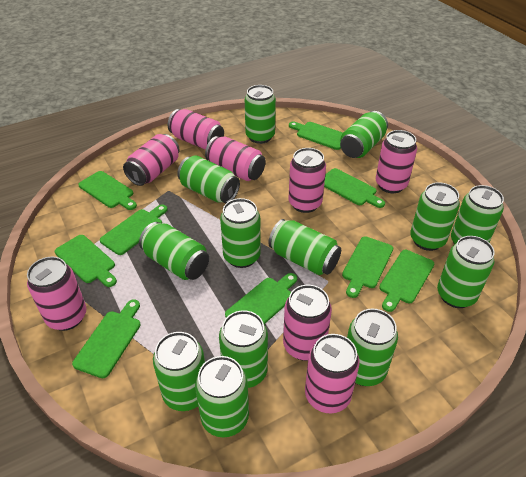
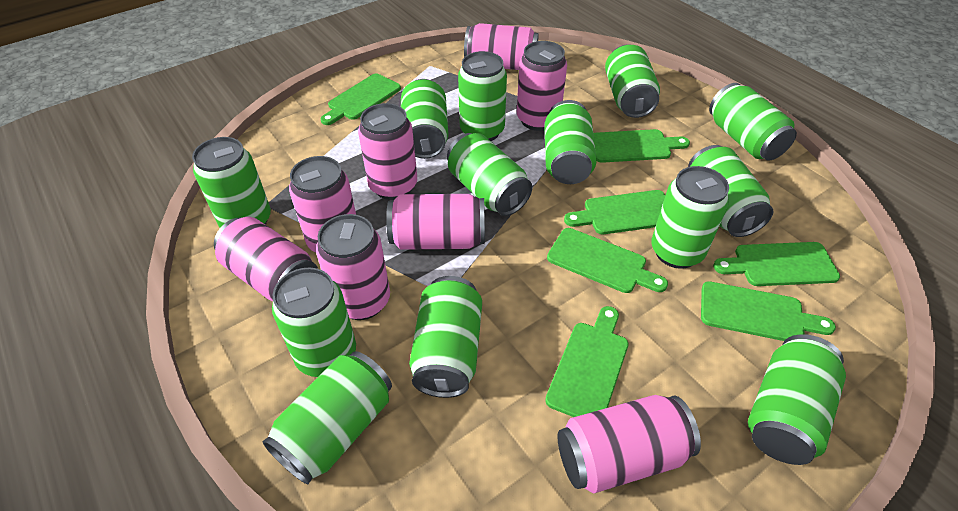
green cutting board: [55,235,117,287] [72,299,140,378] [78,171,137,210] [100,205,168,255] [225,273,297,324] [289,122,343,150] [324,168,385,208] [342,236,393,298] [379,250,434,312] = 9 -> [320,74,401,125] [545,306,629,417] [547,228,668,293] [564,190,665,234] [593,129,690,163] [701,281,836,341] [713,242,840,286] = 7

